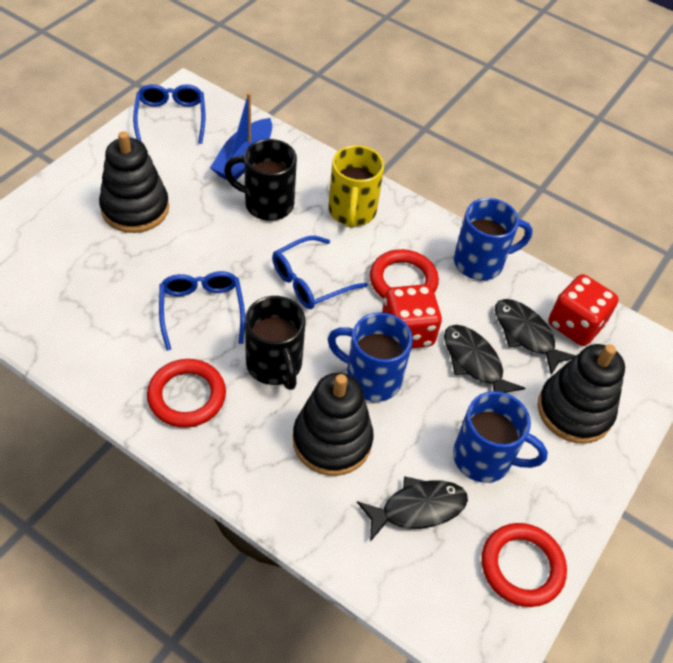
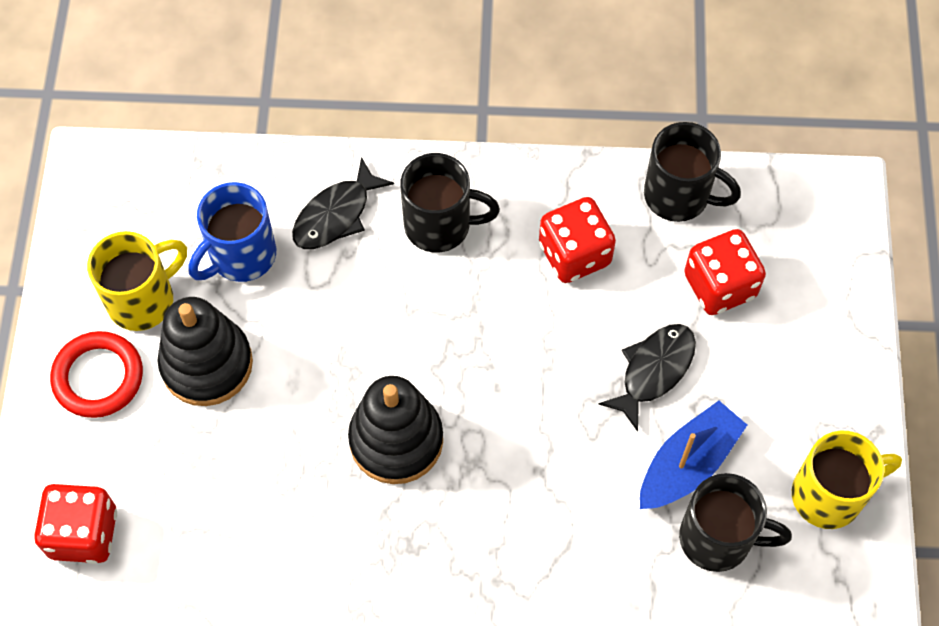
black fish: [357,476,468,542] [444,325,525,393] [495,299,576,375] = 3 -> [292,157,394,249] [599,324,696,432] = 2
black mug: [224,139,297,221] [245,296,306,390] = 2 -> [400,153,500,252] [644,122,741,222] [679,473,792,572] = 3
black stacking toy: [99,131,169,233] [293,373,374,476] [538,344,625,443] = 3 -> [158,297,253,406] [348,376,443,484] = 2
blue glasses: [133,84,205,144] [159,271,245,351] [272,236,368,309] = 3 -> none = 0
blue mug: [327,313,413,402] [453,391,548,483] [454,198,533,280] = 3 -> [188,182,276,282] = 1
red dice: [382,284,442,348] [548,274,619,346] = 2 -> [34,484,117,564] [539,197,616,283] [684,229,766,315] = 3
red ring: [147,359,226,428] [370,249,439,299] [481,523,567,607] = 3 -> [50,331,143,418] = 1
yellow mug: [328,145,384,228] = 1 -> [87,231,187,331] [792,431,902,529] = 2

